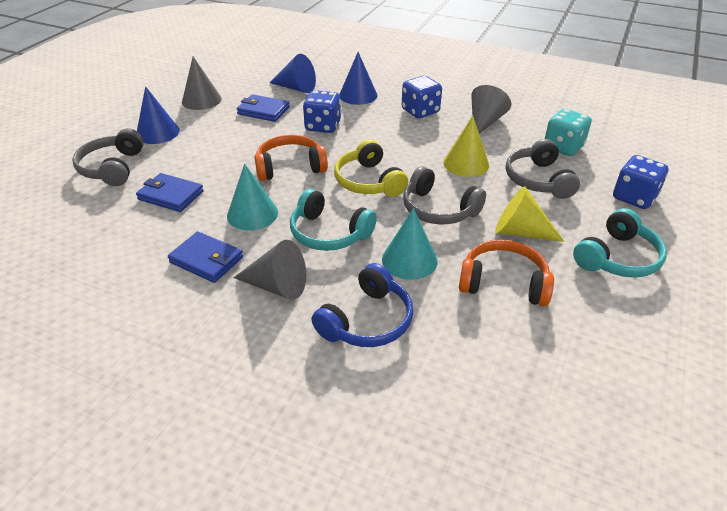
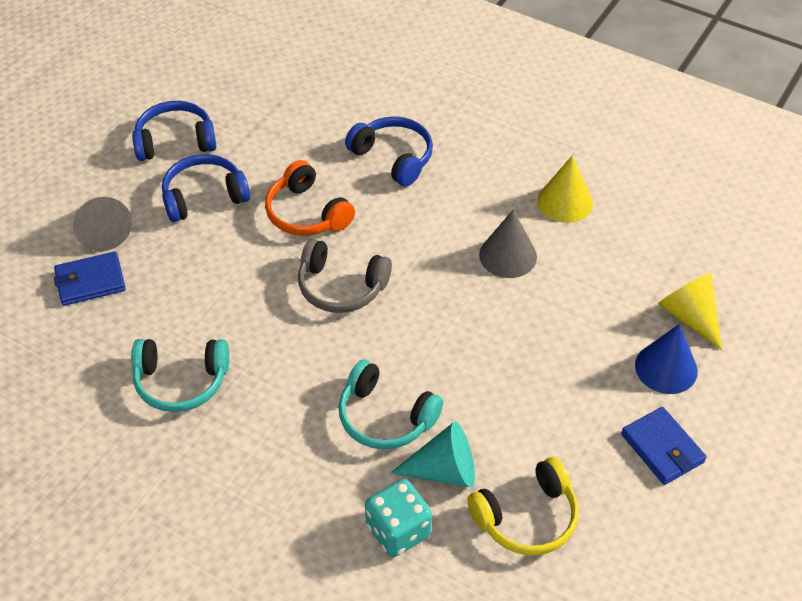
blue cone: [137,86,180,144] [270,54,316,93] [339,52,377,105] = 3 -> [635,324,698,394] = 1
blue dice: [303,90,341,133] [402,76,442,118] [613,155,669,209] = 3 -> none = 0
blue headphones: [312,263,413,347] = 1 -> [132,101,217,161] [162,154,250,222] [345,116,433,186] = 3
blue wallet: [136,173,204,212] [168,231,243,283] [237,94,290,122] = 3 -> [54,251,126,306] [621,407,707,485] = 2
grey cone: [182,57,222,110] [234,240,306,300] [471,85,511,134] = 3 -> [73,197,132,251] [479,210,537,278] = 2
grey headphones: [72,128,144,186] [403,166,486,224] [506,139,580,199] = 3 -> [298,239,392,313] = 1
orange headphones: [255,135,328,181] [459,240,554,306] = 2 -> [265,160,355,235] = 1
turquoise cone: [227,164,278,230] [382,208,438,280] = 2 -> [390,421,475,487] = 1

